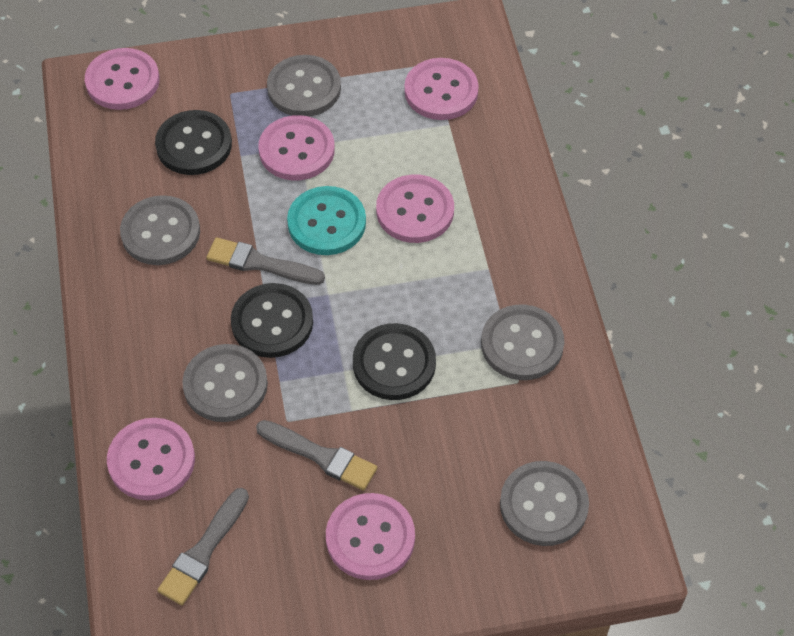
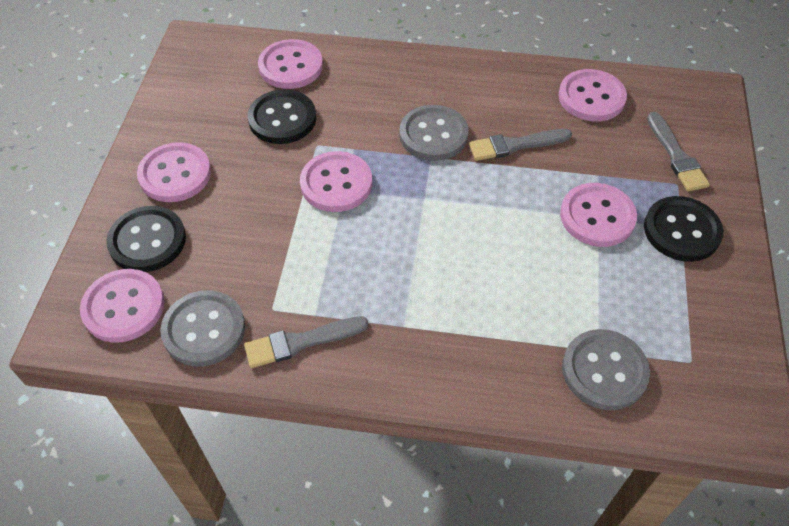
grey button: [120,195,200,265] [182,344,268,422] [267,55,341,117] [481,305,564,380] [500,461,589,546] = 5 -> [160,290,245,367] [399,105,469,161] [562,329,650,410] = 3
turquoise button: [287,186,366,255] = 1 -> none = 0

